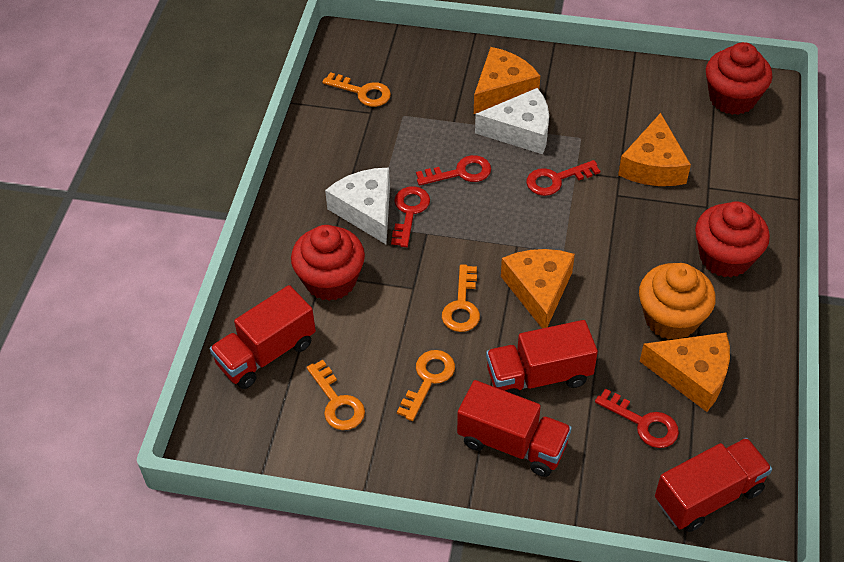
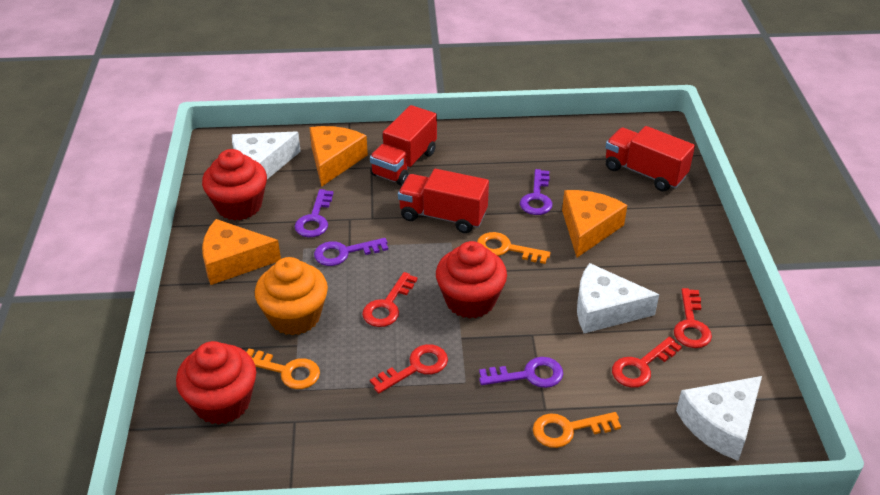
orange cheese: [474,47,540,114] [501,249,575,328] [618,113,691,186] [640,332,730,412] = 4 -> [202,219,281,285] [309,126,368,187] [562,190,627,257] = 3
orange key: [306,360,365,430] [322,72,391,107] [397,350,455,421] [442,264,480,332] = 4 -> [247,349,320,389] [477,232,551,264] [533,412,621,448] = 3
purple key: none = 0 -> [295,189,333,237] [314,238,388,266] [479,357,563,388] [520,169,552,215] = 4
red truck: [210,285,316,389] [457,380,572,477] [486,320,598,396] [655,438,772,532] = 4 -> [370,105,437,186] [398,169,489,233] [605,126,695,192] = 3
white cheese: [325,168,390,244] [475,88,549,154] = 2 -> [232,132,301,179] [577,263,659,333] [676,376,762,461] = 3

